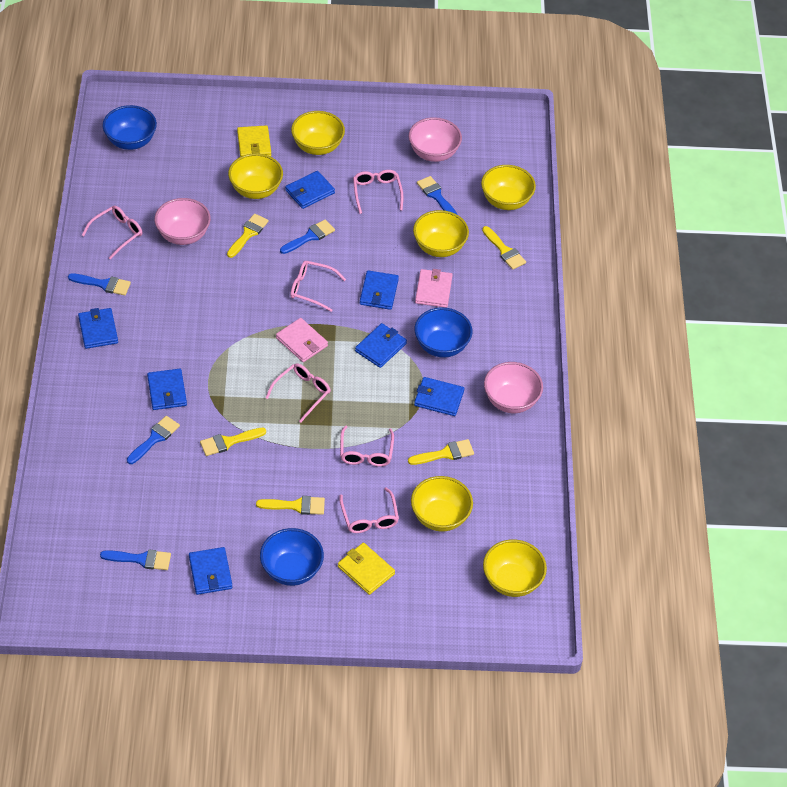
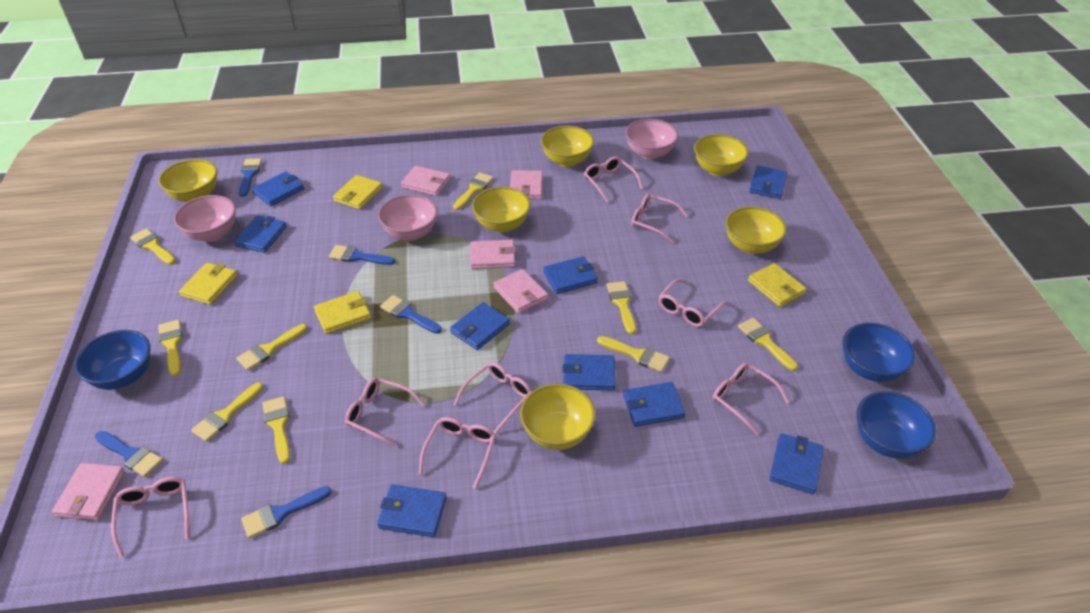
blue wallet: [78,308,118,349] [147,369,187,410] [189,547,232,595] [285,171,335,209] [355,323,407,368] [360,270,399,310] [414,377,464,416] = 7 -> [234,216,287,253] [252,171,304,206] [377,484,447,537] [450,302,510,350] [543,256,598,294] [563,354,616,391] [623,382,686,427] [749,166,788,199] [769,433,824,494] = 9
pink glasses: [82,206,142,260] [266,363,331,423] [290,261,346,312] [339,487,399,533] [340,425,394,466] [353,170,403,214] = 6 -> [111,477,189,558] [345,378,425,448] [419,417,496,489] [454,362,532,434] [584,156,643,203] [631,194,688,242] [659,279,727,327] [713,363,789,435] = 8
pink wallet: [276,318,328,362] [415,269,453,308] = 2 -> [52,463,125,520] [401,166,450,196] [470,240,516,269] [493,269,548,314] [510,170,543,200] = 5
yellow brush: [200,428,266,456] [227,214,269,258] [256,496,325,515] [408,439,474,465] [482,226,526,270] = 5 -> [130,229,176,265] [158,320,183,376] [191,382,263,442] [236,324,307,371] [262,396,290,464] [453,172,493,210] [597,336,670,372] [607,281,636,334] [738,318,798,371] = 9
yellow wallet: [237,125,271,157] [338,543,395,595] = 2 -> [179,263,238,305] [314,291,371,334] [333,175,383,210] [748,263,807,307] = 4

